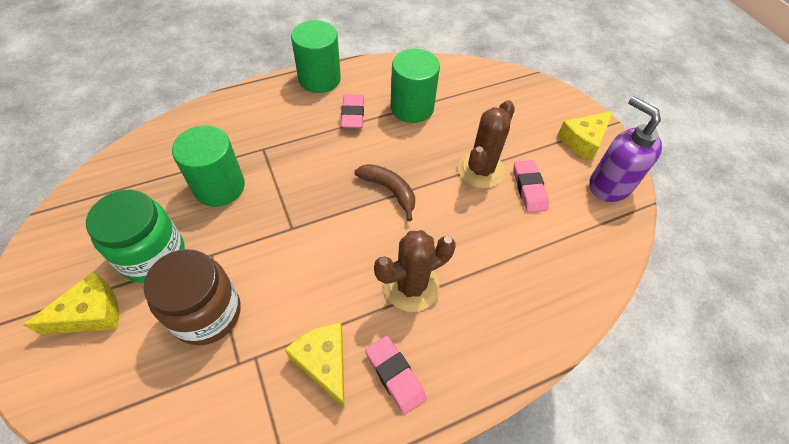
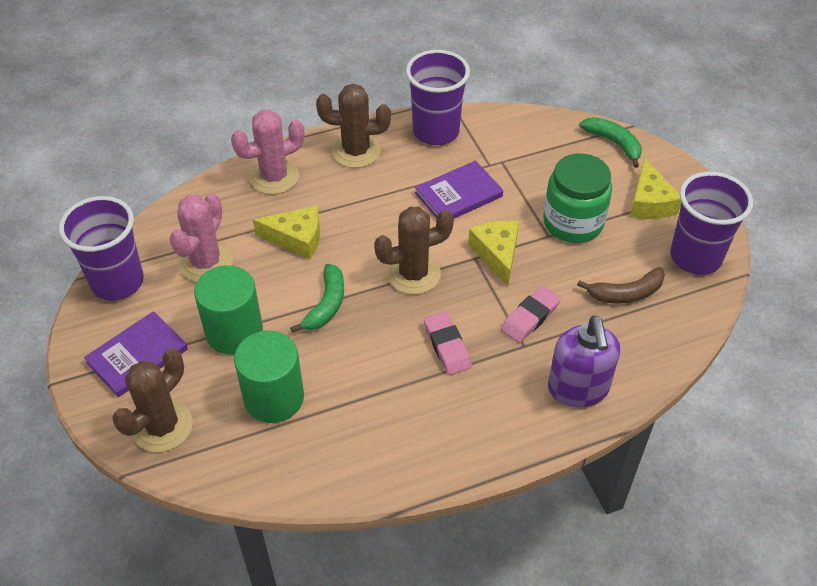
brown cactus: [374,230,456,312] [458,100,515,188] = 2 -> [112,348,193,452] [316,84,391,168] [374,207,454,295] = 3
brown jar: [143,249,241,345] = 1 -> none = 0
green banana: none = 0 -> [290,264,344,333] [580,117,642,168] = 2
green cylinder: [172,125,245,207] [291,20,341,93] [390,49,440,123] = 3 -> [194,265,263,355] [234,331,304,423] = 2
pink cactus: none = 0 -> [170,193,233,282] [231,109,304,195] = 2
pink eraser: [341,94,364,128] [365,336,427,414] [514,160,549,213] = 3 -> [424,311,472,375] [501,286,561,343] = 2
purple book: none = 0 -> [84,311,188,397] [415,160,503,219] = 2
purple cup: none = 0 -> [59,196,144,301] [406,50,470,145] [670,172,753,275] = 3

